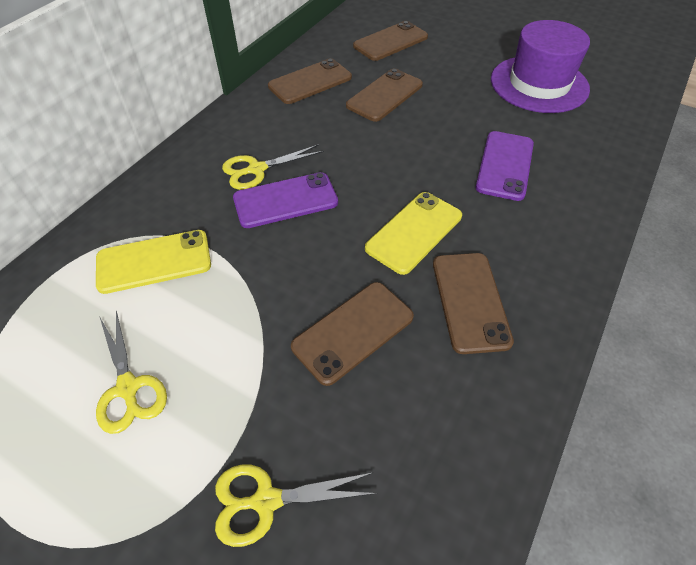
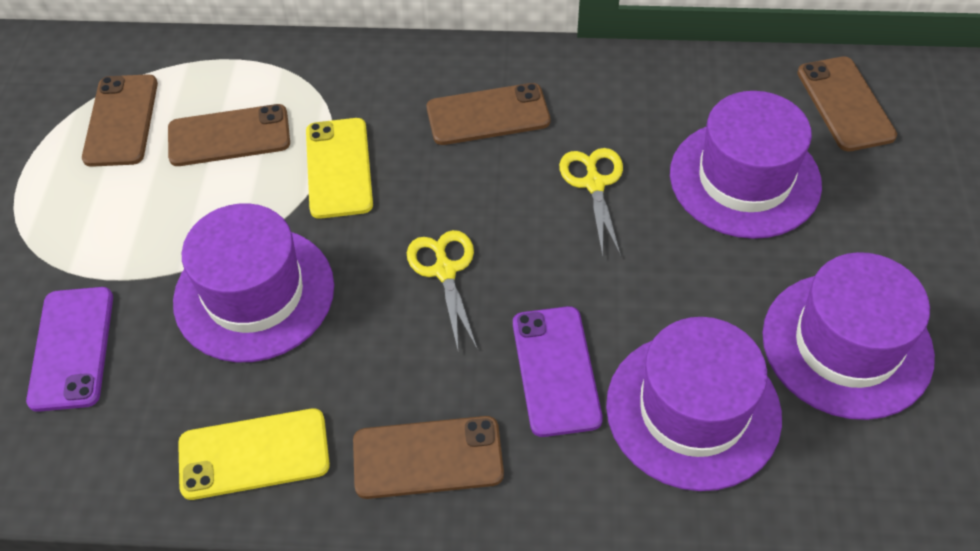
purple hat: [491,20,590,113] = 1 -> [173,203,334,362] [606,317,782,491] [670,91,822,239] [763,252,935,420] = 4
yellow scissors: [96,310,167,434] [215,465,377,547] [222,144,324,190] = 3 -> [407,230,477,350] [559,148,623,258] = 2

